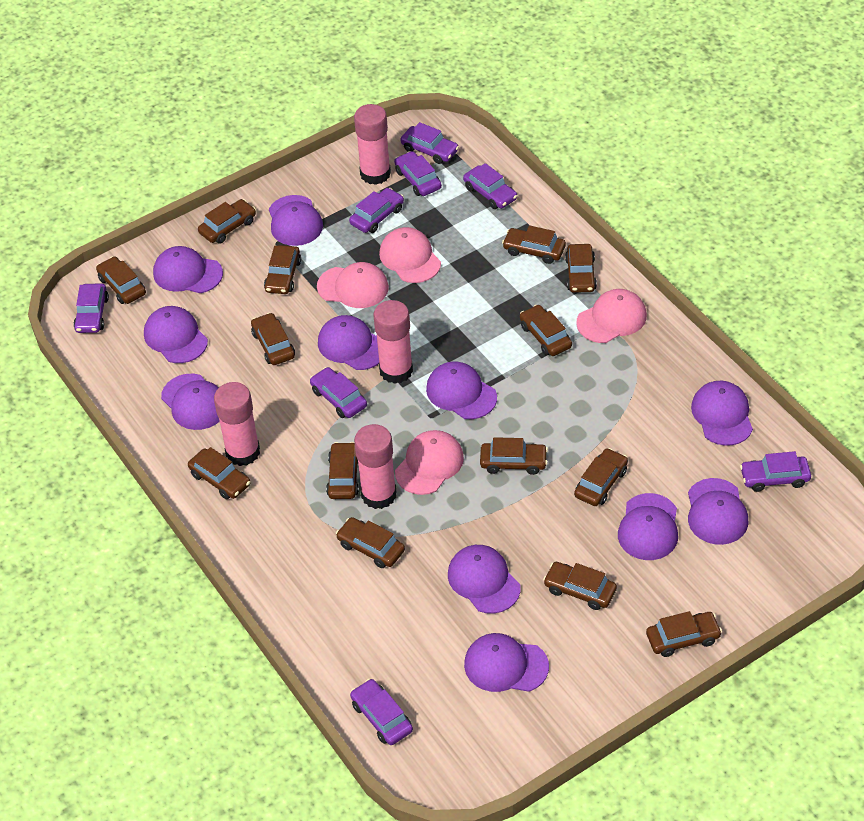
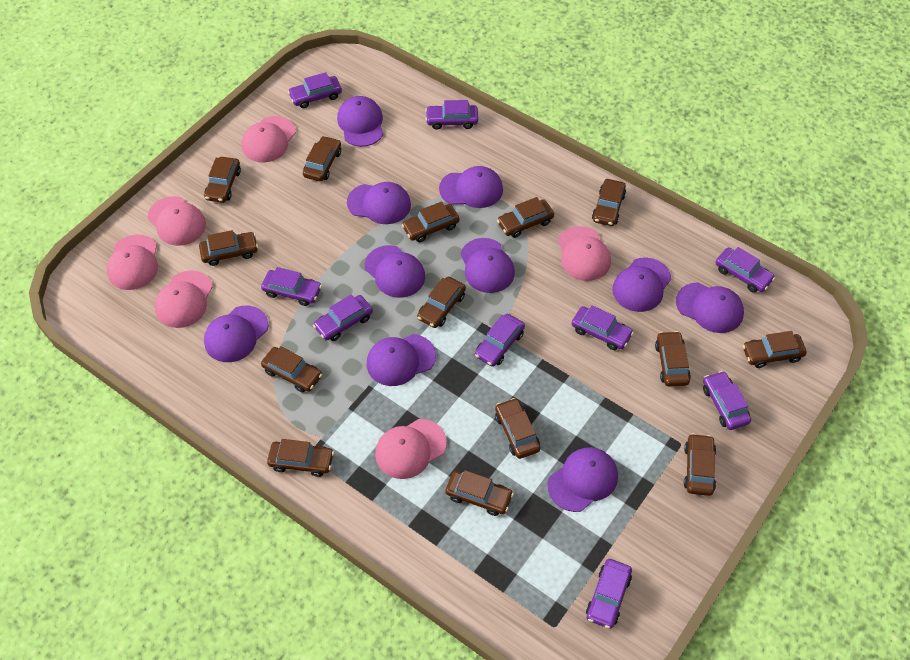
pink cap: [317,262,389,308] [379,227,441,283] [395,430,464,495] [576,289,647,343] = 4 -> [107,234,158,290] [148,196,206,246] [155,270,213,328] [242,116,296,163] [375,419,447,479] [558,226,611,281] = 6
pink glue stick: [214,382,260,466] [354,104,391,185] [354,424,396,509] [373,300,413,384] = 4 -> none = 0
purple cap: [144,306,208,363] [153,246,223,293] [161,374,220,430] [269,195,323,246] [318,315,379,370] [426,361,497,419] [448,545,521,614] [464,633,549,692] [618,493,678,560] [688,478,748,545] [691,381,753,446] = 11 -> [204,306,269,362] [337,96,383,147] [347,182,411,224] [365,245,425,298] [367,334,436,386] [439,166,503,208] [460,238,515,293] [548,447,618,512] [612,257,671,312] [676,282,744,333] = 10
purple car: [73,283,109,333] [310,367,367,418] [349,188,404,233] [350,679,413,745] [394,151,442,196] [400,122,459,164] [463,163,517,209] [740,451,811,492] = 8 -> [261,267,322,306] [288,72,342,108] [313,294,373,341] [425,100,478,130] [475,314,525,367] [572,305,634,350] [586,559,632,629] [703,371,751,430] [715,247,775,293] = 9

